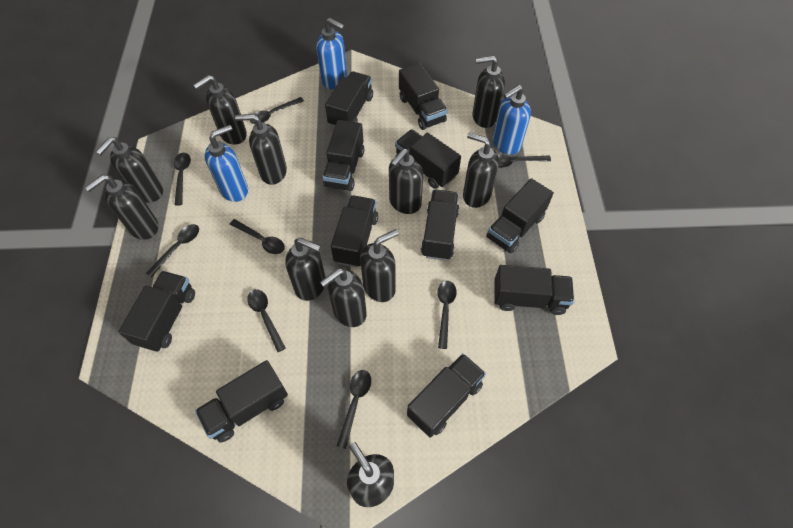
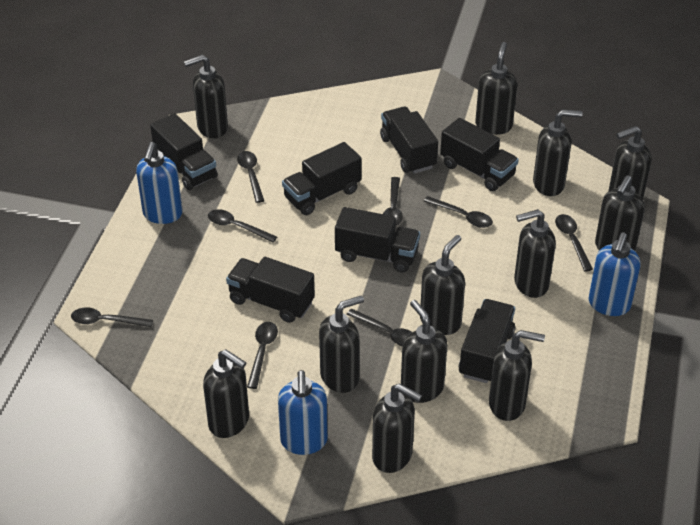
black soap dispenser: [85,175,158,240] [96,137,163,203] [193,75,247,145] [235,114,287,185] [285,238,326,301] [320,268,367,327] [347,442,394,507] [360,229,399,302] [389,149,423,214] [463,132,499,208] [472,55,505,128] = 11 -> [184,55,228,138] [203,349,249,438] [319,295,364,393] [372,383,422,473] [401,300,448,403] [420,235,465,335] [475,42,517,135] [489,330,545,421] [514,209,556,298] [533,110,583,196] [595,176,645,251] [608,126,651,200] = 12
black truck: [118,271,195,352] [195,360,288,443] [323,120,364,191] [325,71,373,127] [331,195,378,267] [395,129,461,189] [399,63,448,130] [407,353,486,437] [421,190,459,261] [486,178,554,253] [494,265,574,315] = 11 -> [150,113,218,190] [226,257,315,323] [282,142,362,215] [335,207,420,273] [380,106,438,174] [440,118,519,191] [459,299,515,383] = 7

